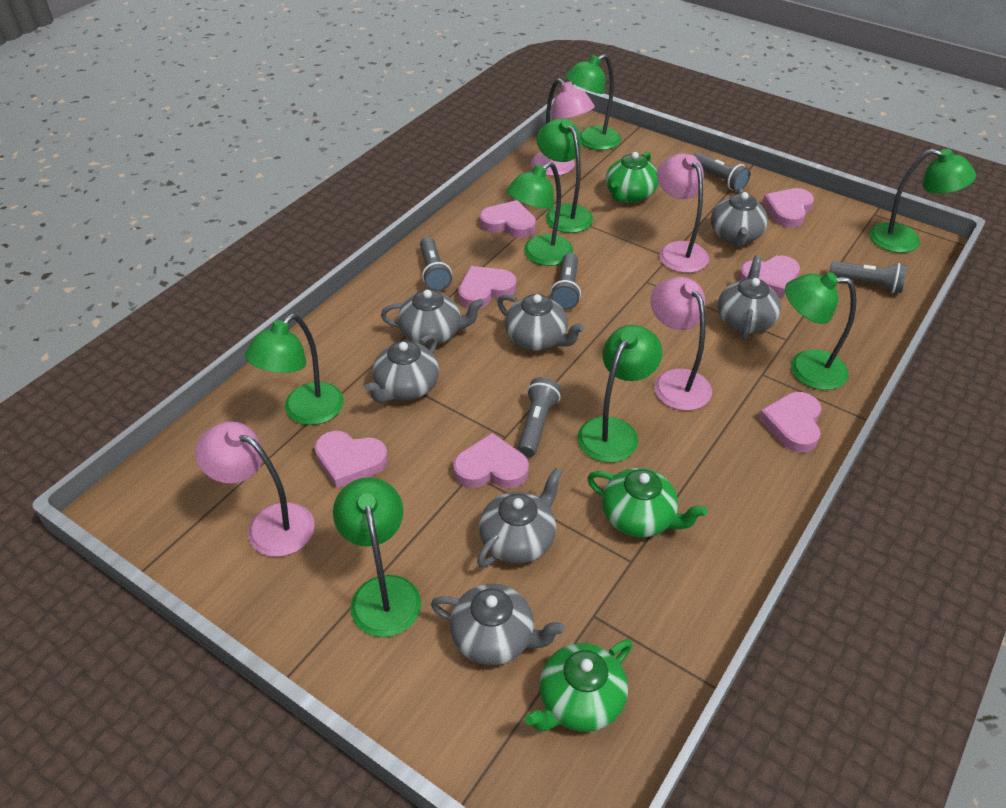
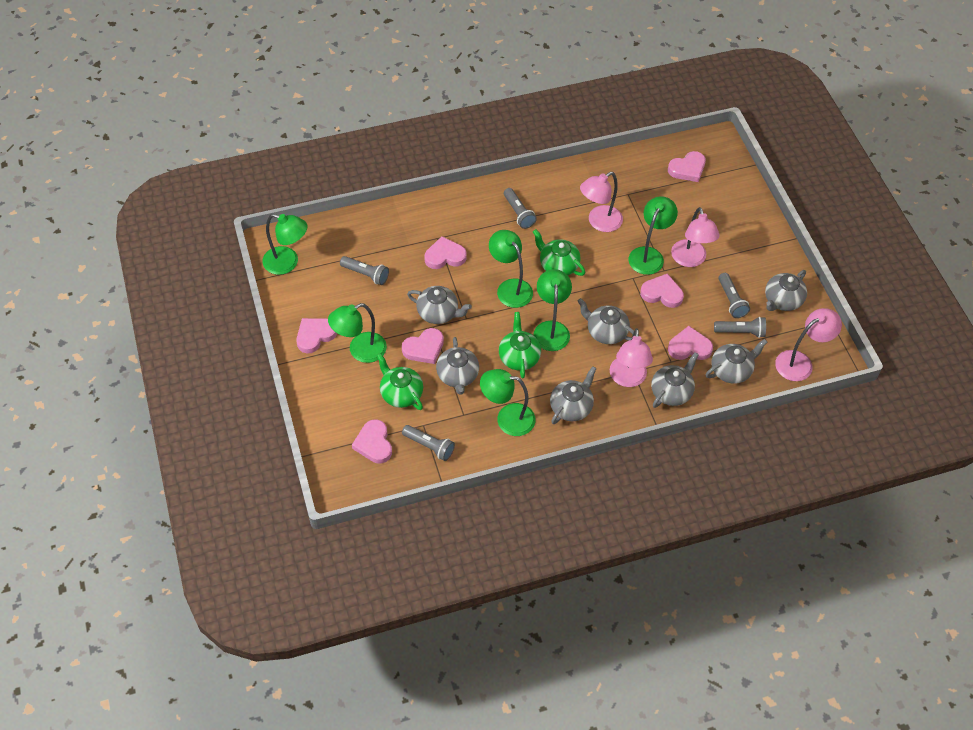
green lamp: [245,314,344,425] [333,477,421,637] [507,162,573,266] [537,118,593,233] [565,54,621,150] [577,325,663,463] [785,272,856,390] [869,149,976,253] = 8 -> [262,214,308,275] [328,303,387,363] [480,369,536,436] [489,230,533,308] [533,269,572,351] [629,196,678,275] = 6

